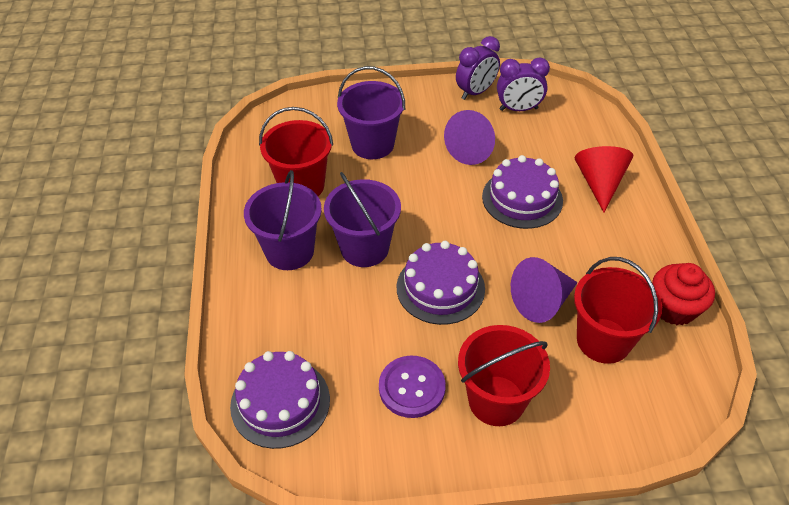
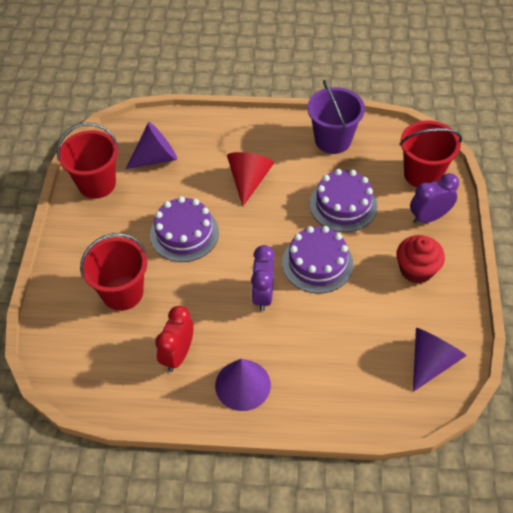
purple bucket: [244,170,322,270] [324,172,401,267] [337,66,405,159] = 3 -> [308,80,365,154] = 1
purple button: [379,356,446,418] = 1 -> none = 0
purple cone: [444,110,495,165] [511,257,578,323] = 2 -> [126,122,177,169] [215,359,271,411] [413,328,467,392] = 3
red clock: none = 0 -> [155,306,194,372] = 1

